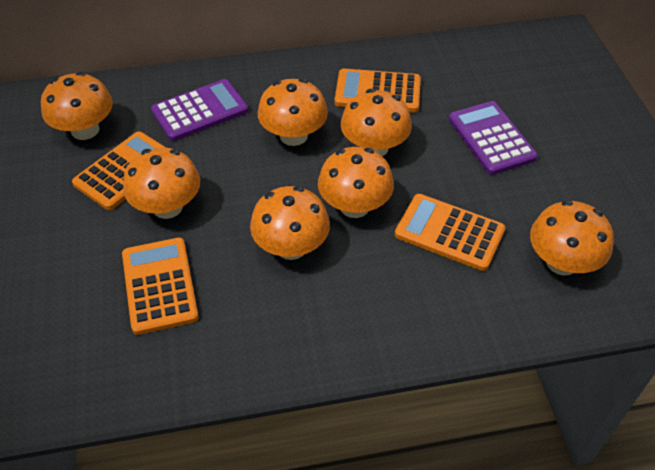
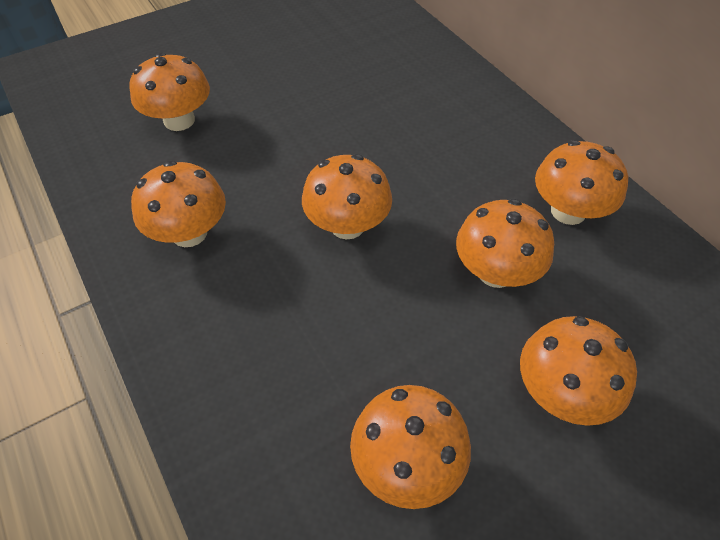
orange calculator: [72,132,166,210] [122,238,199,335] [335,69,421,112] [395,194,505,271] = 4 -> none = 0
purple calculator: [151,79,248,141] [449,101,538,175] = 2 -> none = 0

